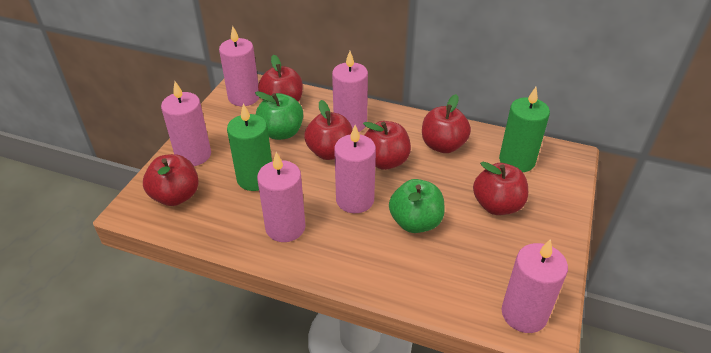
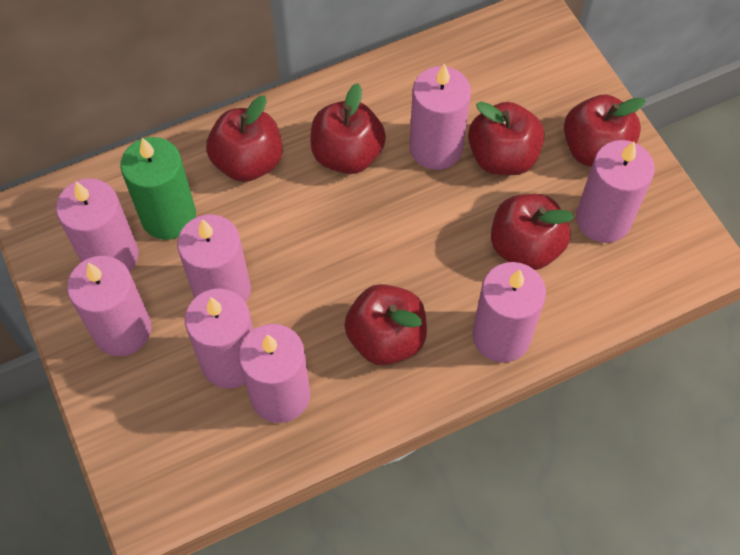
green apple: [255,91,303,140] [389,179,445,233] = 2 -> none = 0
green candle: [227,103,272,191] [499,87,550,172] = 2 -> [120,137,196,240] = 1
pink candle: [161,81,211,166] [219,26,259,106] [257,152,306,242] [332,51,368,132] [334,125,376,213] [502,239,568,333] = 6 -> [56,178,138,272] [67,256,151,356] [177,215,251,302] [185,288,254,388] [239,324,310,423] [409,63,471,170] [472,262,546,363] [576,140,655,243] = 8

